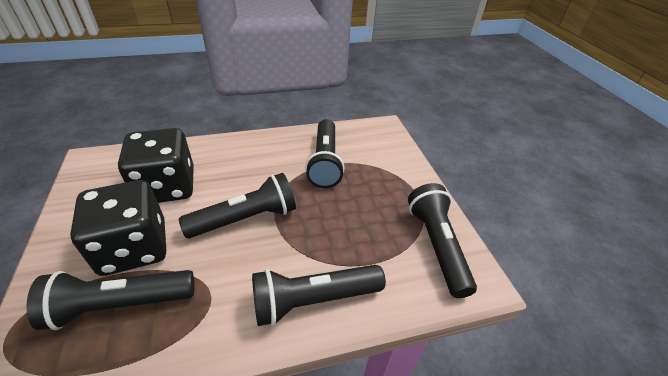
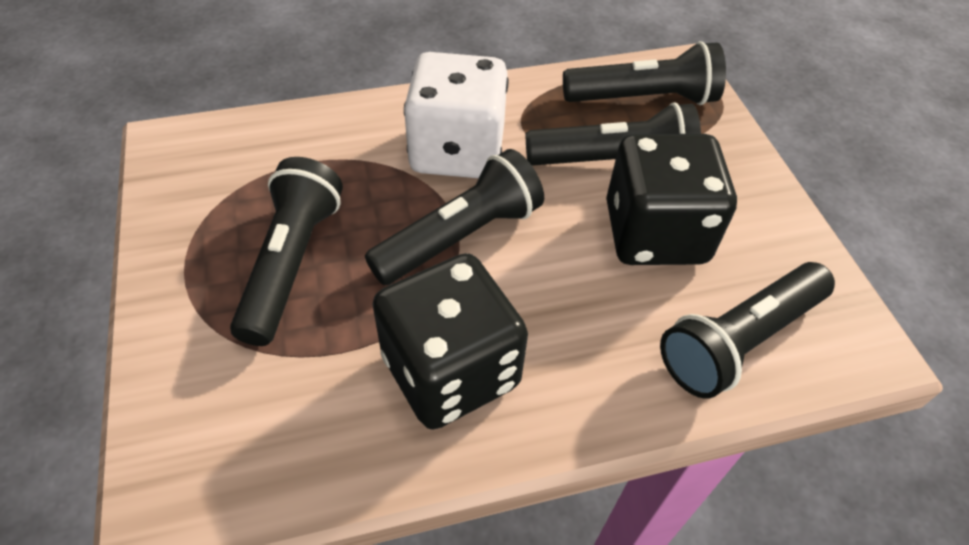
white dice: none = 0 -> [404,52,508,178] = 1

